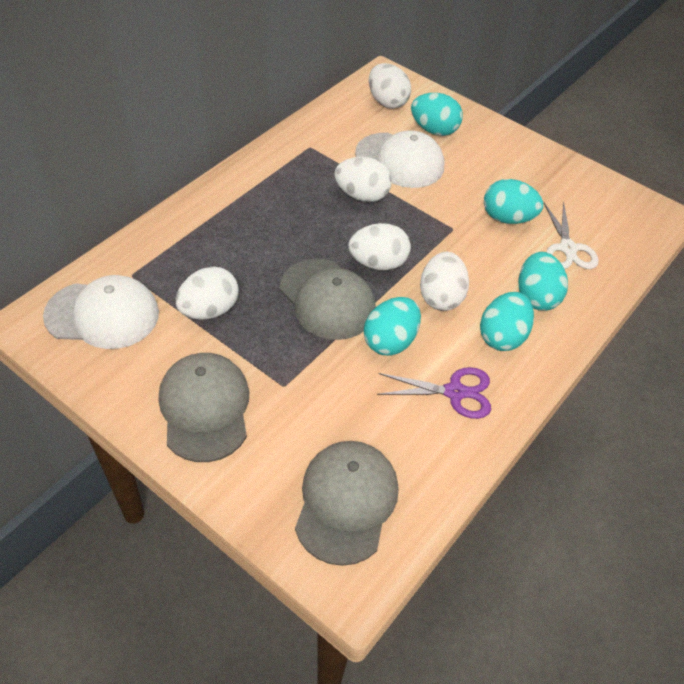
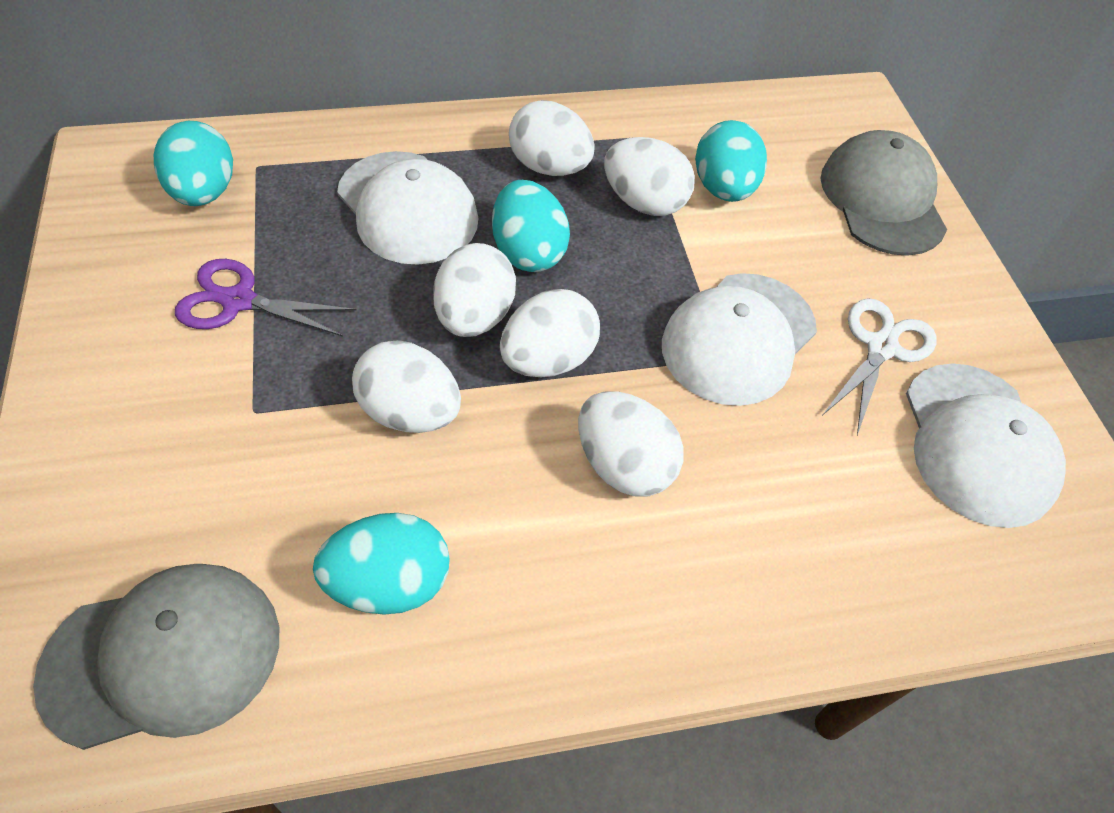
grey cap: [159,353,249,462] [280,259,376,340] [295,441,398,566] = 3 -> [33,564,279,750] [820,130,947,256] = 2
turquoise egg: [364,297,421,356] [411,93,463,136] [480,292,534,351] [484,179,543,224] [518,252,568,311] = 5 -> [154,121,233,206] [313,513,450,615] [492,180,570,272] [695,120,767,202] = 4
white cap: [43,275,159,349] [355,130,444,188] = 2 -> [337,151,478,265] [662,273,817,406] [906,363,1066,528] = 3
white egg: [176,267,239,319] [334,157,392,202] [348,223,411,270] [369,63,411,109] [420,252,469,311] = 5 -> [352,340,461,433] [433,243,516,337] [500,289,600,377] [509,100,595,176] [578,391,684,496] [604,137,695,216] = 6

